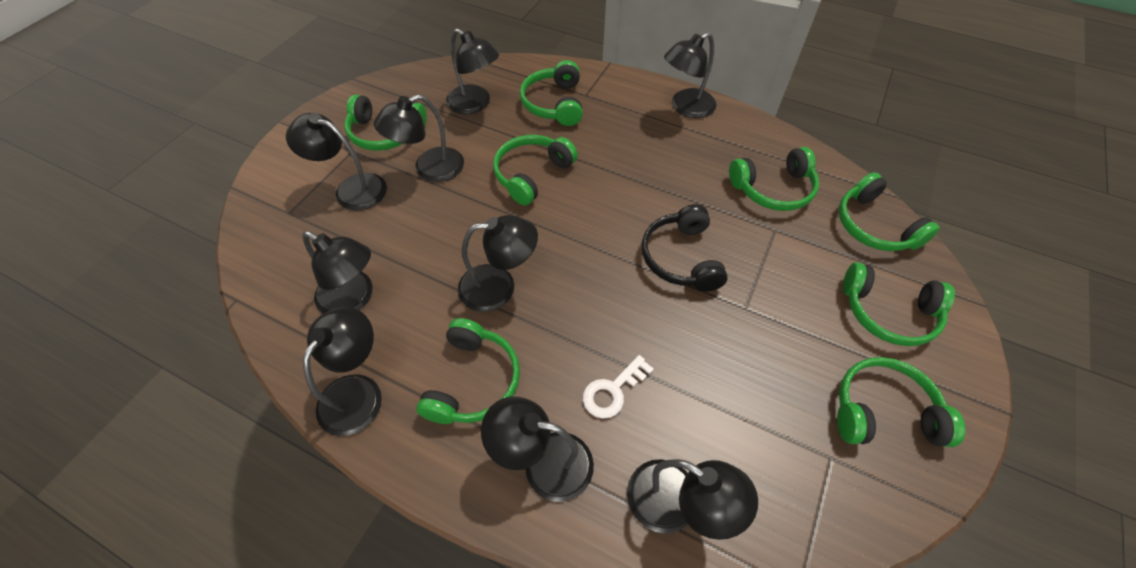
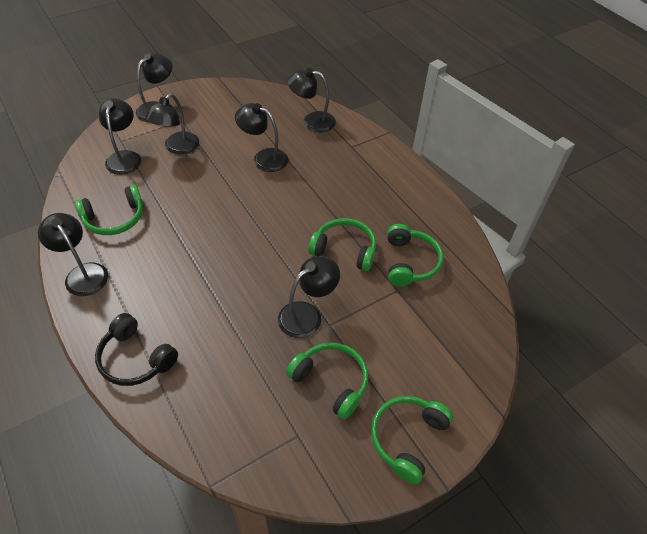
black lamp: [286,113,387,210] [302,231,373,314] [303,307,382,436] [374,95,464,182] [446,29,499,114] [458,215,538,312] [481,396,594,502] [627,459,758,540] [664,32,717,118] = 9 -> [38,213,108,296] [99,98,141,175] [136,53,172,122] [145,94,199,154] [235,103,288,172] [278,256,340,338] [287,68,336,132] = 7
green headphones: [345,95,426,151] [416,318,520,424] [493,135,578,205] [520,60,583,126] [729,147,819,211] [837,357,966,447] [838,172,940,251] [843,262,955,346] = 8 -> [75,185,143,235] [286,342,368,420] [308,218,376,271] [371,396,453,484] [387,224,443,286] = 5
white key: [583,355,654,419] = 1 -> none = 0

